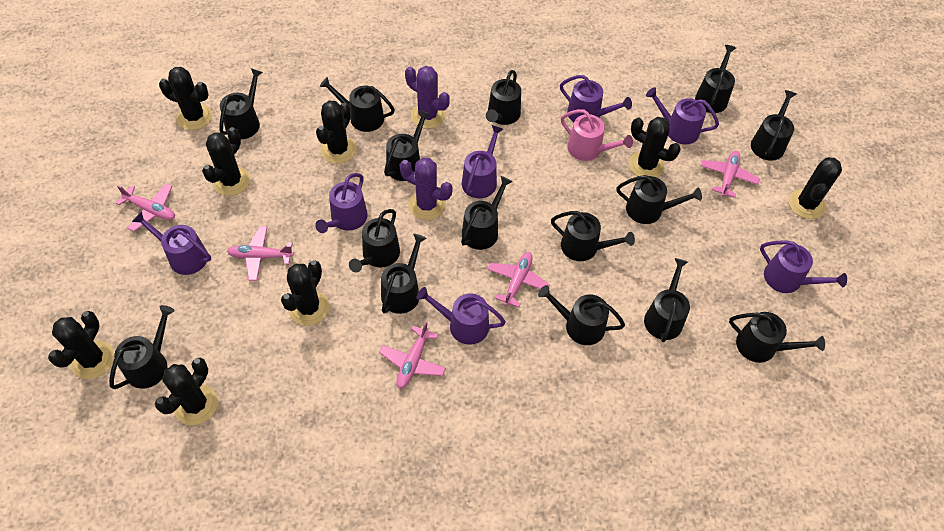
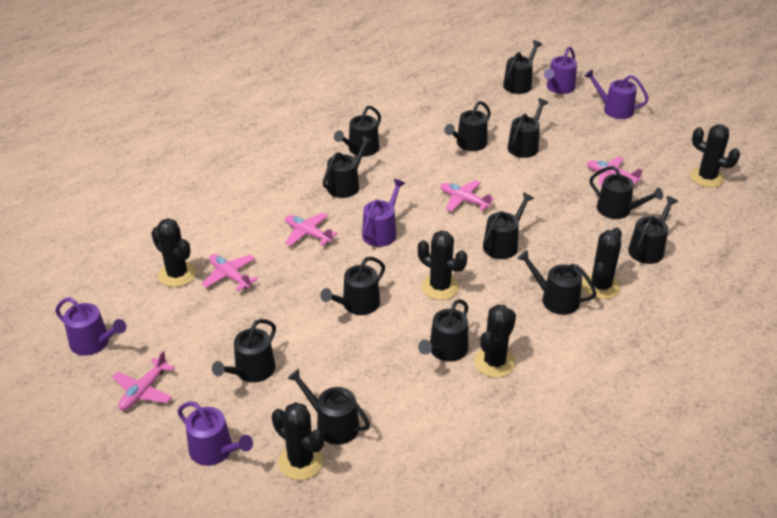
black cactus: [48,311,114,379] [155,358,218,425] [159,67,212,130] [202,127,250,196] [281,260,329,326] [316,101,357,164] [629,117,681,177] [788,157,842,219] = 8 -> [151,218,196,287] [272,402,324,480] [418,231,467,300] [474,304,516,378] [582,228,622,299] [690,124,740,188] = 6
black watering can: [109,305,175,389] [219,68,263,139] [320,77,395,132] [349,209,400,272] [381,234,427,314] [384,110,431,181] [461,176,513,250] [486,70,521,125] [538,285,625,345] [551,211,635,261] [617,175,702,224] [644,258,690,342] [695,45,736,113] [729,312,825,363] [751,90,796,161] = 15 -> [212,319,276,382] [287,369,370,445] [320,257,385,315] [323,136,372,198] [334,106,381,157] [418,299,468,362] [444,101,491,151] [483,192,534,259] [503,40,542,94] [507,98,548,158] [517,250,597,315] [590,166,663,219] [628,196,678,264] = 13
pink watering can: [561,109,633,161] = 1 -> none = 0
purple cactus: [400,158,453,220] [405,66,450,129] = 2 -> none = 0
purple watering can: [132,211,211,275] [315,173,368,233] [417,287,506,345] [462,125,503,198] [560,75,632,122] [646,87,719,144] [760,241,847,293] = 7 -> [55,297,126,356] [177,402,253,466] [362,179,405,247] [544,47,577,94] [584,69,649,119] = 5

